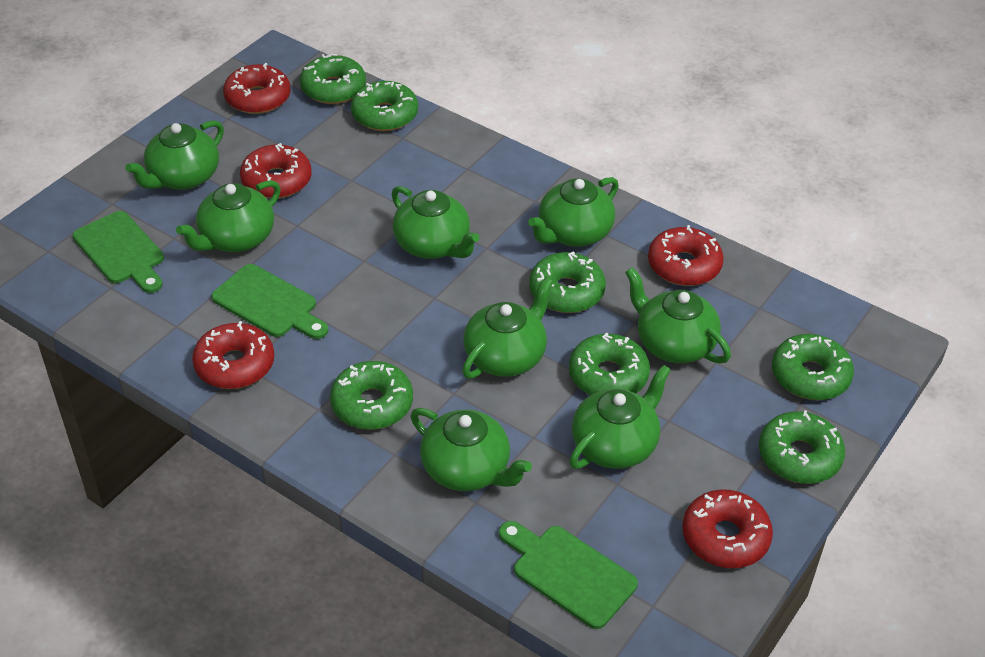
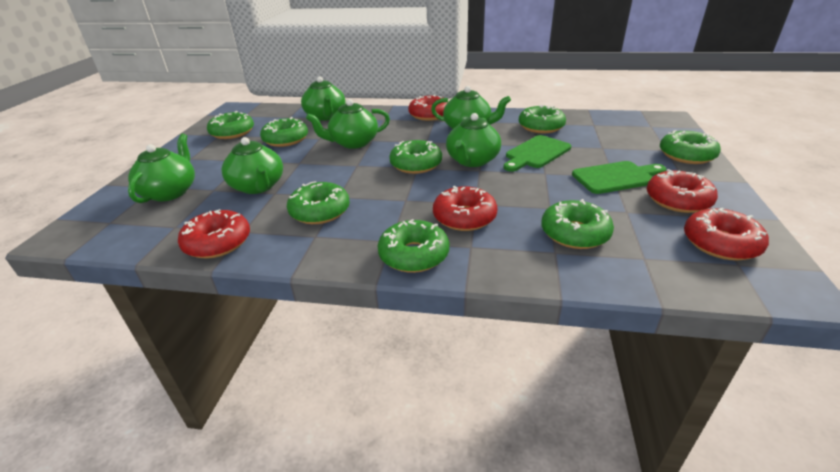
green cutting board: [73,211,164,293] [211,264,328,339] [499,521,638,629] = 3 -> [504,135,571,172] [572,161,666,194] = 2
green donut: [300,54,366,104] [330,361,413,430] [351,81,418,131] [529,251,606,313] [569,333,650,395] [759,410,845,484] [772,334,854,400] = 7 -> [207,111,254,139] [260,117,308,147] [287,181,350,224] [377,219,449,273] [389,140,442,174] [519,104,566,133] [541,199,614,249] [660,130,721,164] = 8
green teapot: [125,120,224,190] [176,180,281,252] [391,186,480,259] [411,408,532,491] [462,277,554,379] [528,177,619,247] [569,364,671,469] [625,267,731,364] = 8 -> [128,134,195,203] [221,137,283,194] [301,76,346,121] [306,99,390,149] [431,86,511,129] [446,113,501,167] = 6

